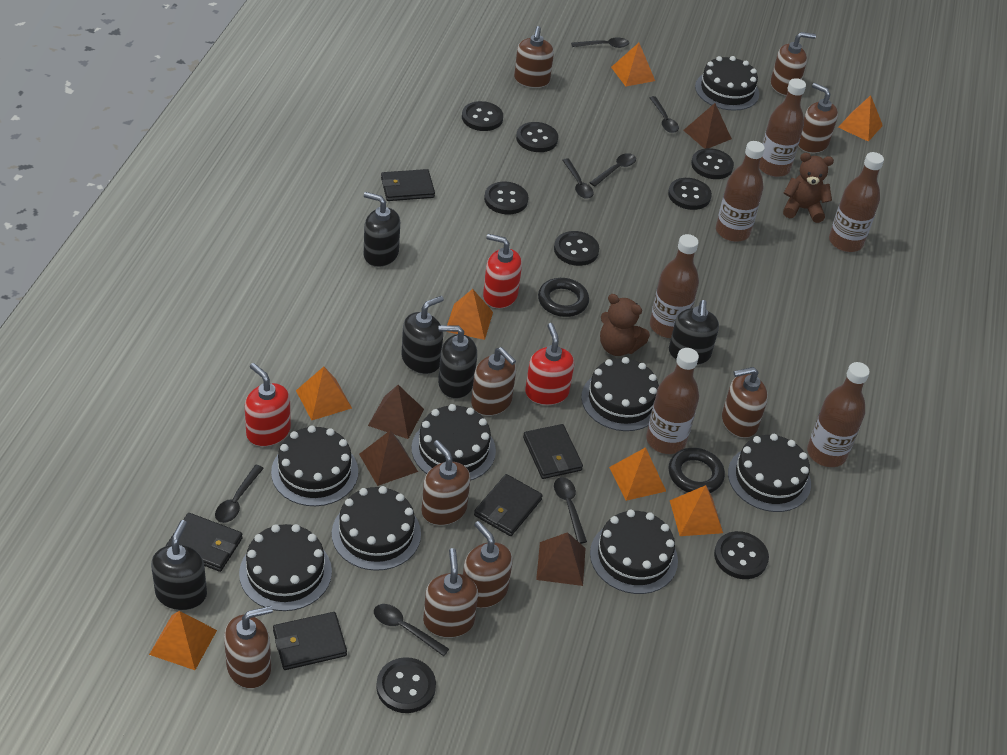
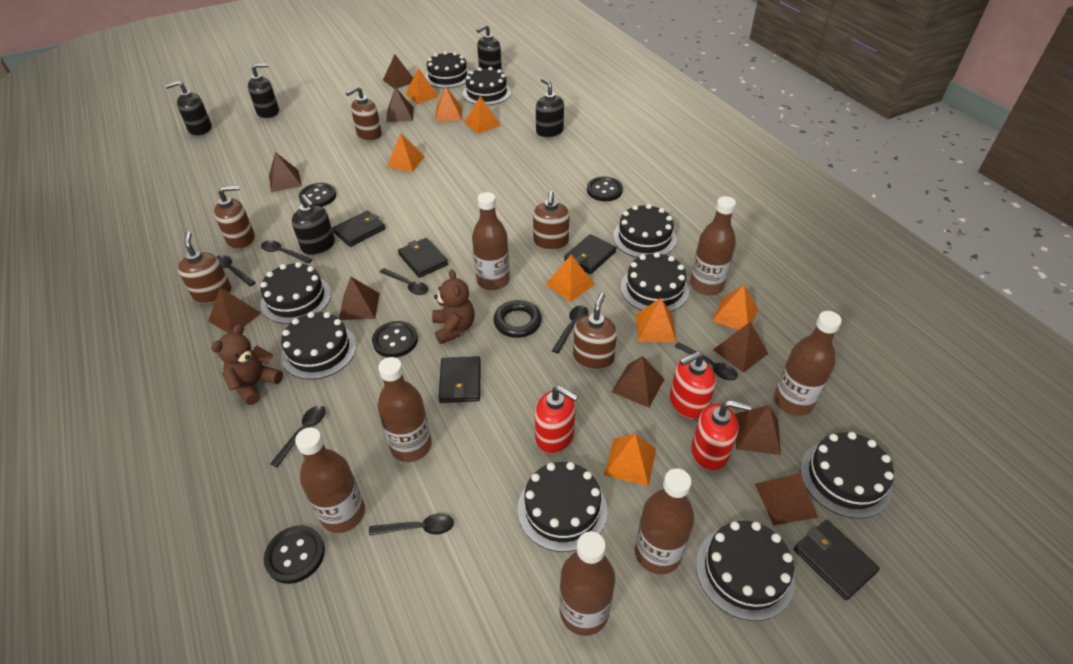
black button: [376,657,436,713] [462,101,503,131] [484,182,528,214] [516,122,558,152] [554,231,599,266] [668,178,712,210] [691,148,734,179] [714,531,769,579] = 8 -> [264,525,325,584] [299,183,336,207] [372,321,418,358] [587,177,623,201] = 4
black cake: [239,524,332,611] [271,425,358,506] [332,486,421,571] [412,404,496,481] [581,357,659,431] [590,509,678,594] [695,56,759,111] [728,434,811,512] = 8 -> [260,262,331,324] [281,312,356,380] [425,51,470,88] [463,67,511,105] [518,462,607,552] [613,204,677,258] [621,252,689,312] [696,521,795,621] [800,432,894,519] = 9
black ring: [538,278,589,317] [668,448,725,493] = 2 -> [493,300,542,338] = 1
brown bottle: [646,348,699,454] [650,234,699,338] [716,141,765,242] [759,78,806,177] [807,362,870,467] [829,152,884,252] = 6 -> [295,428,365,533] [378,357,432,462] [472,192,510,290] [559,531,615,636] [635,468,694,574] [690,196,736,295] [774,311,842,416] = 7
brown pyramid: [359,431,418,486] [368,385,424,439] [536,532,586,586] [683,103,732,149] = 4 -> [208,287,261,333] [269,152,302,192] [339,277,380,320] [383,55,413,89] [386,87,414,122] [612,356,664,408] [713,322,769,373] [735,405,781,455] [755,473,818,526] = 9
brown soap dispenser: [224,606,273,688] [421,440,471,525] [423,548,478,638] [463,521,513,608] [471,347,516,416] [514,26,554,88] [722,367,768,438] [771,32,816,96] [798,83,838,153] = 9 -> [178,232,231,304] [214,185,255,249] [346,86,382,141] [533,191,569,250] [573,292,617,369] = 5
orange pyramid: [149,611,217,670] [296,367,352,420] [447,289,493,340] [609,447,666,501] [611,43,655,87] [670,485,723,536] [838,95,883,142] = 7 -> [387,133,425,172] [405,68,440,104] [435,86,462,122] [464,96,501,134] [546,255,595,302] [604,434,656,486] [636,298,676,342] [712,285,758,330] = 8

